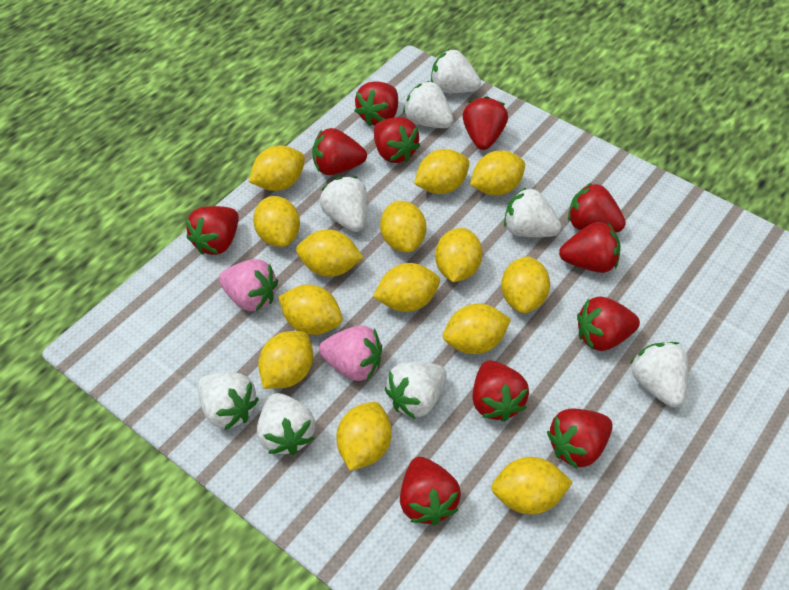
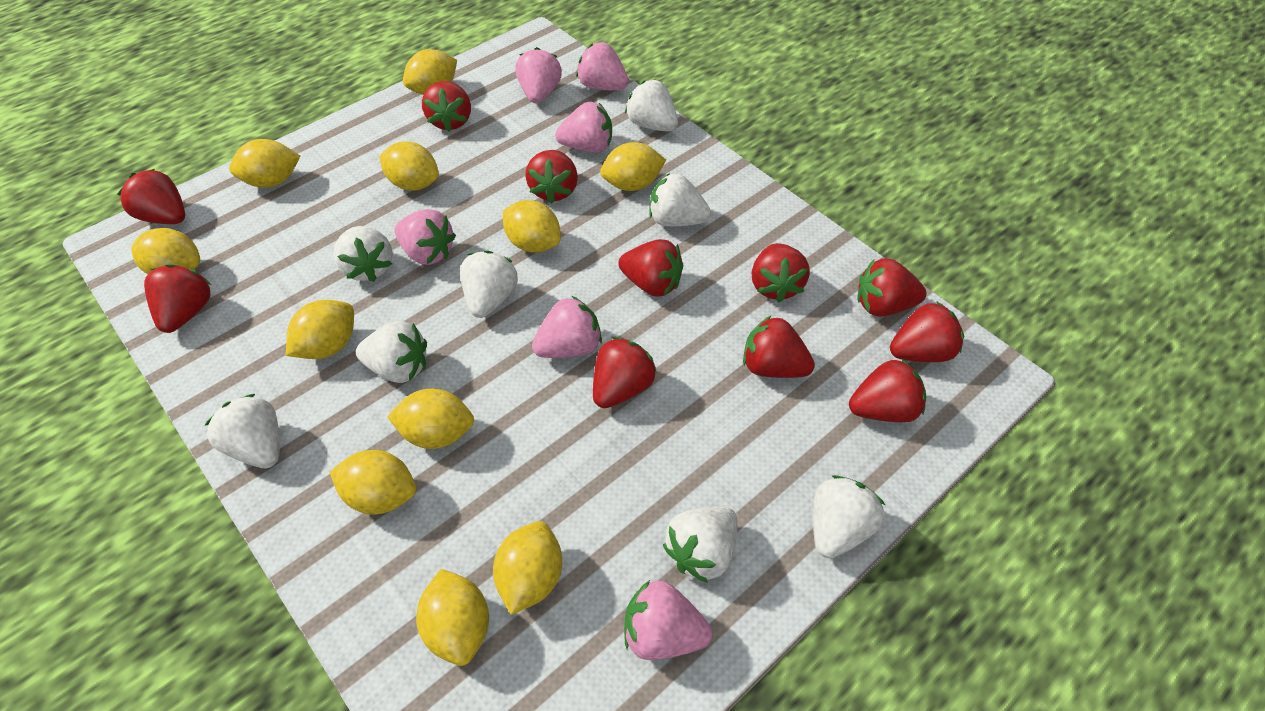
pink strawberry: [219,259,278,311] [319,325,382,381] = 2 -> [394,209,456,265] [515,47,562,103] [532,296,602,358] [555,102,612,152] [576,42,628,90] [624,580,713,660] = 6
yellow lemon: [249,146,305,191] [253,196,300,247] [258,331,313,389] [278,285,342,335] [296,229,364,277] [336,402,392,471] [373,263,440,312] [380,201,426,253] [414,149,469,194] [435,228,483,282] [443,304,511,354] [470,151,525,196] [491,457,573,515] [501,256,550,313] = 14 -> [131,228,200,274] [229,139,300,188] [286,300,354,359] [330,450,416,514] [379,141,439,190] [387,389,474,449] [403,49,457,95] [416,569,489,666] [493,521,562,615] [503,200,561,252] [600,142,666,191] = 11

